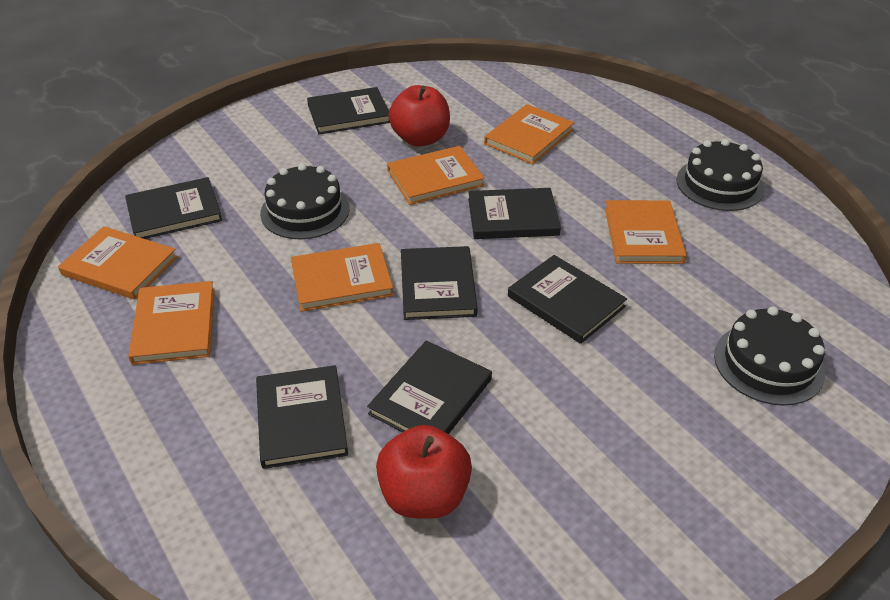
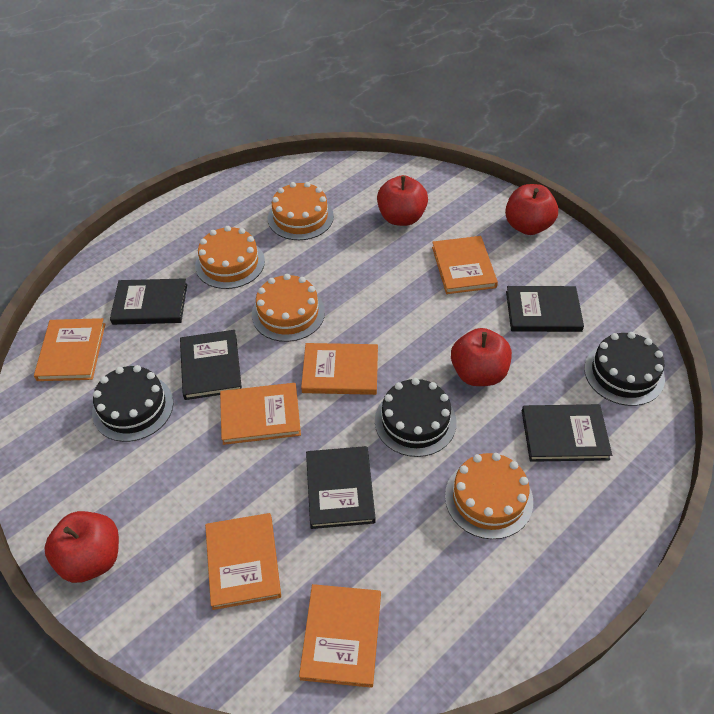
black book: [125,177,222,239] [256,365,348,469] [307,87,390,134] [367,341,492,434] [401,246,478,320] [468,188,561,239] [508,255,627,344] = 7 -> [110,278,187,325] [180,330,242,400] [306,446,376,529] [506,286,584,332] [522,404,612,462] = 5
orange cake: none = 0 -> [195,226,265,289] [252,274,325,342] [268,182,334,240] [445,453,533,539] = 4
red apple: [376,425,472,519] [389,85,450,147] = 2 -> [45,511,119,583] [377,175,428,226] [451,328,512,386] [505,184,558,235] = 4

